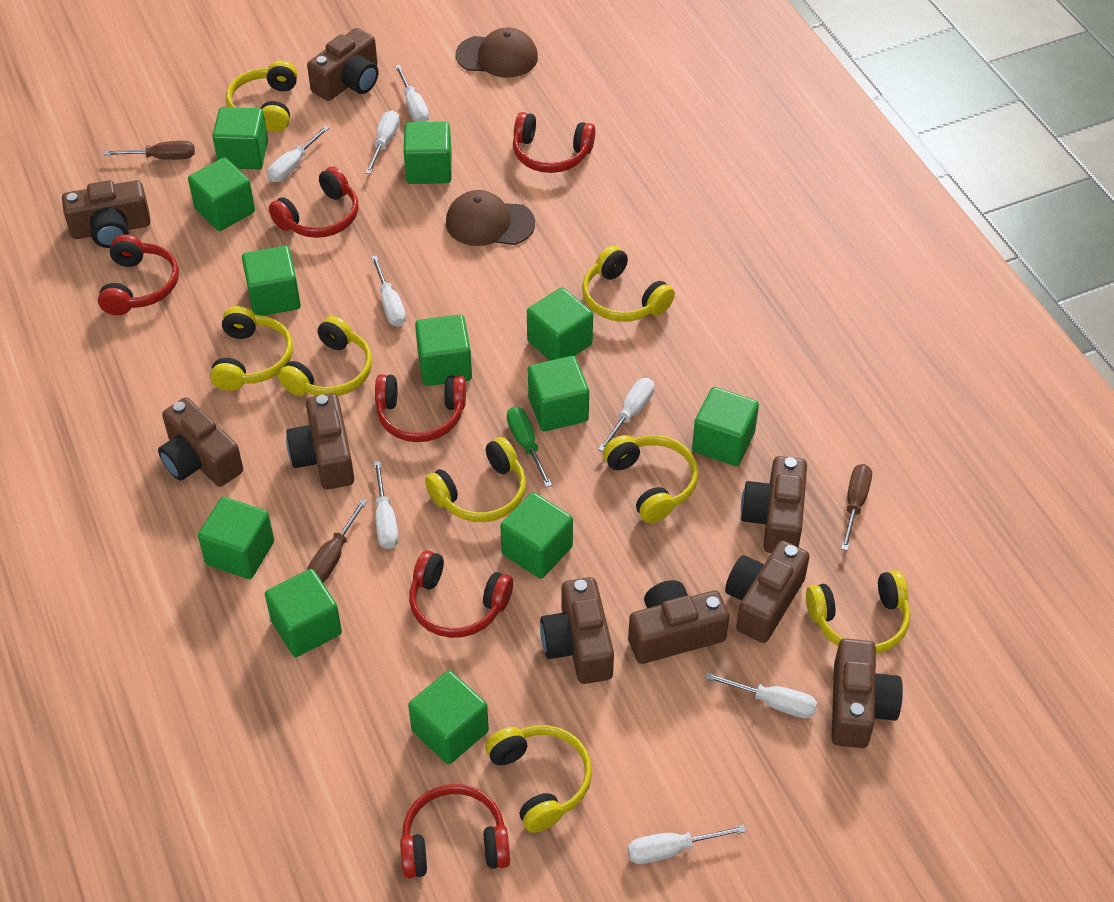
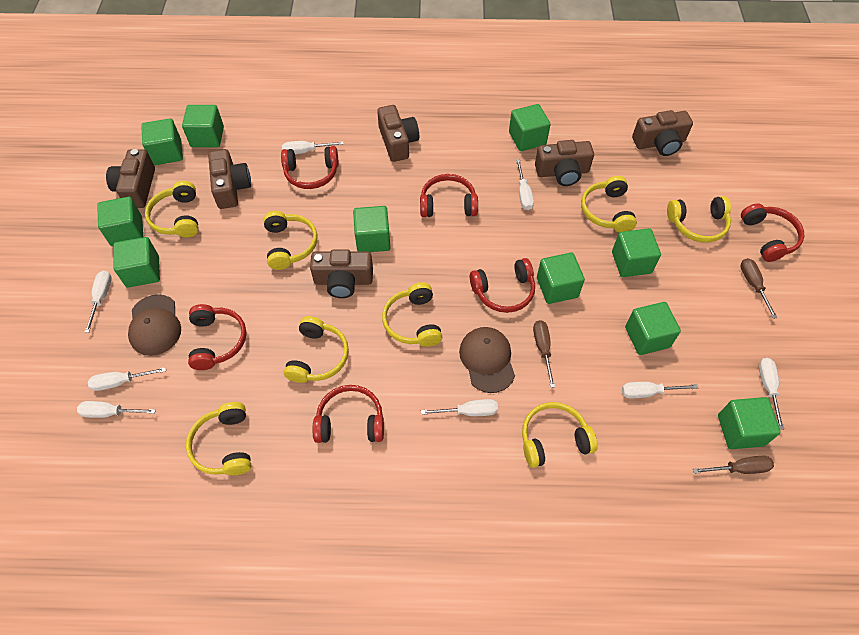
brown camera: [62,180,151,248] [158,397,243,487] [286,393,354,489] [307,28,378,101] [540,577,614,684] [628,580,729,664] [725,541,810,643] [741,456,807,553] [832,638,903,748] = 9 -> [106,149,155,208] [208,149,251,209] [310,249,373,298] [377,105,419,162] [535,140,594,186] [632,110,693,156] = 6
green cube: [188,158,255,231] [198,497,274,579] [212,107,268,170] [242,246,301,316] [265,569,342,657] [404,122,452,184] [408,670,489,764] [415,315,472,386] [500,492,573,579] [527,287,593,361] [528,356,589,431] [692,387,759,466] = 12 -> [97,197,143,246] [113,237,160,288] [141,119,183,165] [182,105,224,147] [353,206,391,252] [509,104,551,151] [537,253,585,304] [612,228,661,277] [625,302,681,355] [718,397,781,449] = 10
green screwdriver: [507,407,552,487] = 1 -> none = 0

